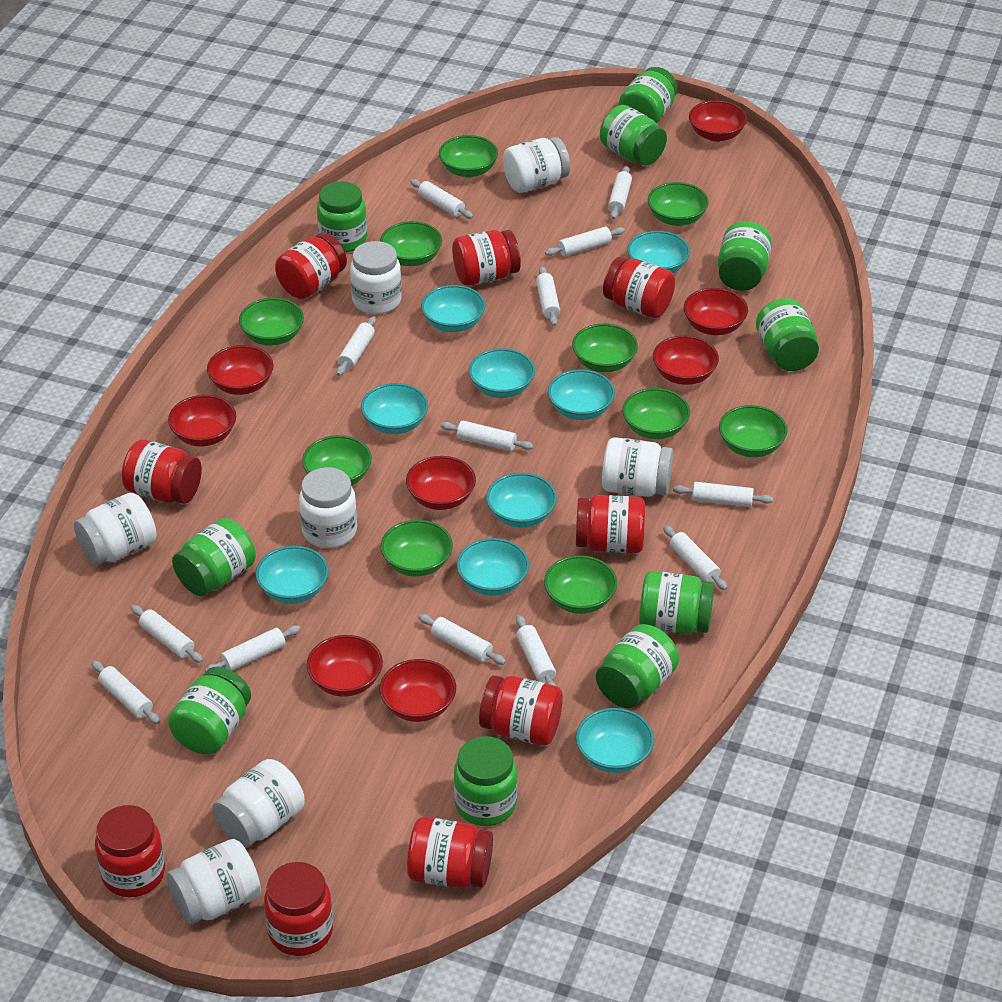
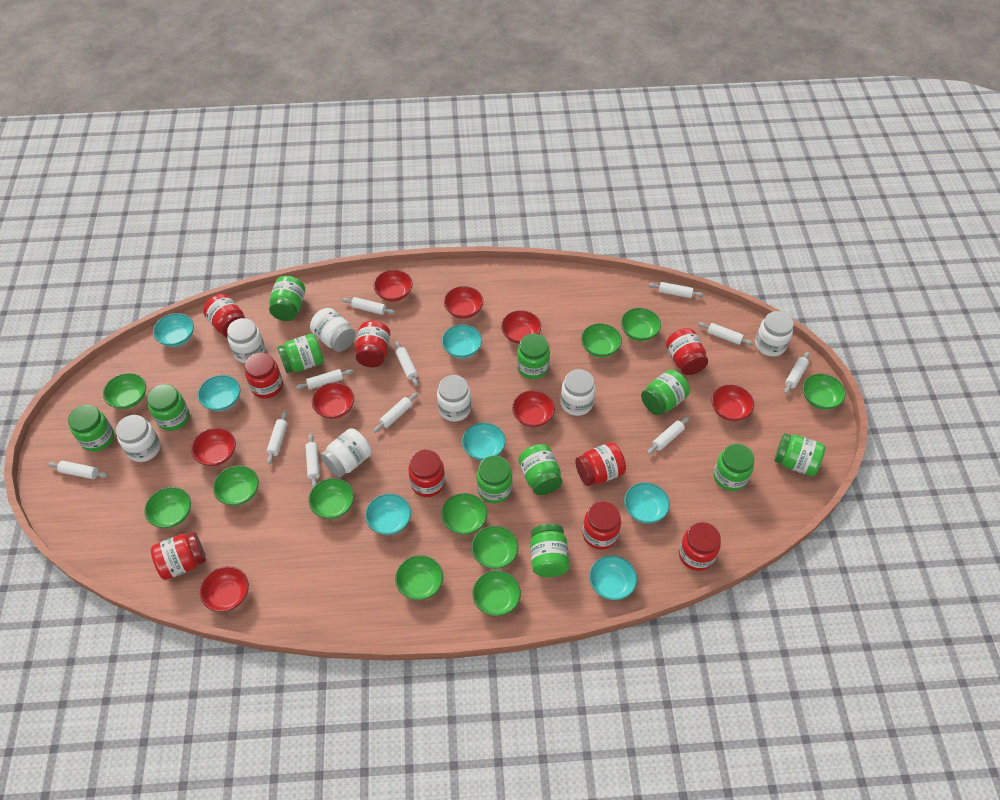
green bowl: [239,298,304,346] [302,435,372,486] [380,221,442,266] [381,520,453,577] [439,135,498,178] [544,555,617,614] [572,323,638,372] [622,388,690,439] [648,182,709,226] [719,405,787,457] = 10 -> [103,373,146,409] [144,487,191,528] [213,465,259,506] [309,478,354,519] [395,555,443,600] [441,493,487,535] [471,526,518,569] [472,570,521,616] [581,323,622,358] [621,308,661,341] [803,374,846,410] = 11
green jar: [168,667,251,754] [172,518,256,596] [317,181,367,253] [454,736,518,826] [596,624,679,708] [600,105,667,165] [619,67,677,123] [639,571,714,634] [718,221,772,291] [756,298,819,371] = 10 -> [68,405,114,452] [147,384,190,431] [269,276,305,321] [277,334,323,373] [477,455,513,503] [517,333,550,379] [518,444,563,495] [530,524,570,577] [641,370,690,415] [713,443,754,491] [774,433,825,476] = 11
turquoise bowl: [255,546,329,604] [361,383,428,434] [421,285,485,332] [457,538,529,596] [469,348,535,398] [486,473,557,528] [548,369,615,420] [576,708,654,773] [627,231,690,273] = 9 -> [153,313,194,347] [198,375,240,411] [365,493,411,535] [442,324,482,359] [462,422,506,461] [589,555,637,600] [624,482,670,524] = 7
white rolling pin: [92,661,160,724] [131,605,203,663] [205,625,301,672] [336,316,376,376] [410,179,473,219] [418,614,506,665] [441,421,533,451] [516,615,557,686] [536,266,560,326] [545,227,625,256] [608,166,632,219] [663,525,728,590] [673,482,773,507] = 13 -> [48,461,108,479] [267,411,288,465] [296,369,354,390] [305,434,320,487] [342,297,395,315] [374,393,418,433] [395,341,418,386] [647,417,690,455] [649,282,704,298] [698,322,753,345] [784,352,810,394] = 11

